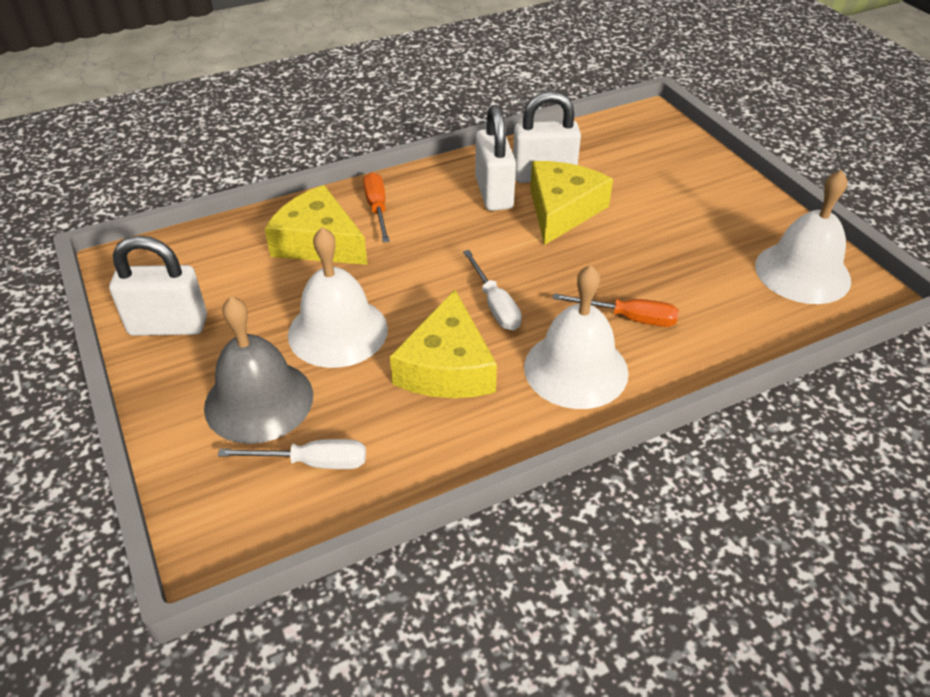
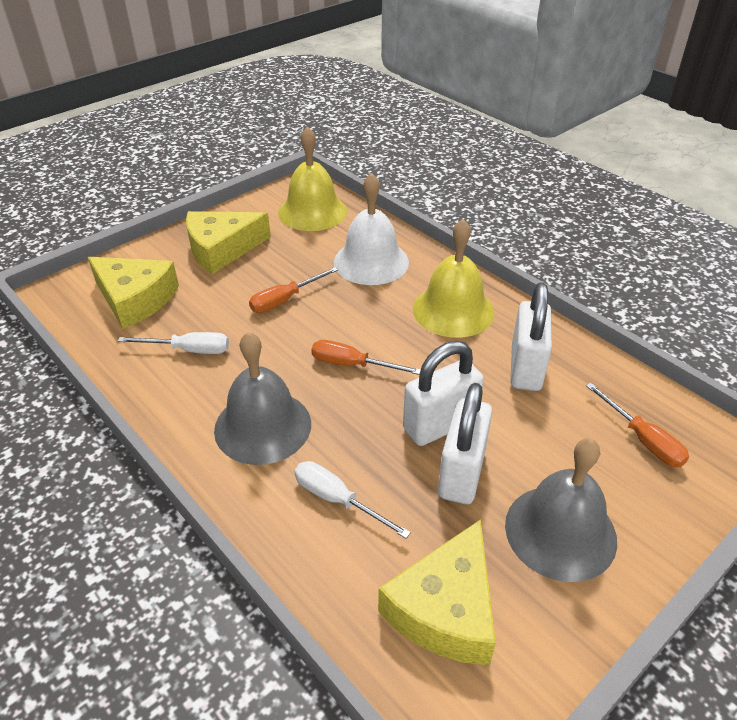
grey bell: [204,296,313,444] = 1 -> [214,332,311,465] [505,438,617,582] = 2
orange screwdriver: [363,172,390,243] [553,293,679,327] = 2 -> [249,267,338,313] [311,340,421,375] [586,383,689,467] = 3
white bell: [288,227,388,368] [524,265,629,409] [755,170,851,304] = 3 -> [334,173,409,285] = 1
yellow bell: none = 0 -> [278,126,347,231] [413,219,495,338] = 2

